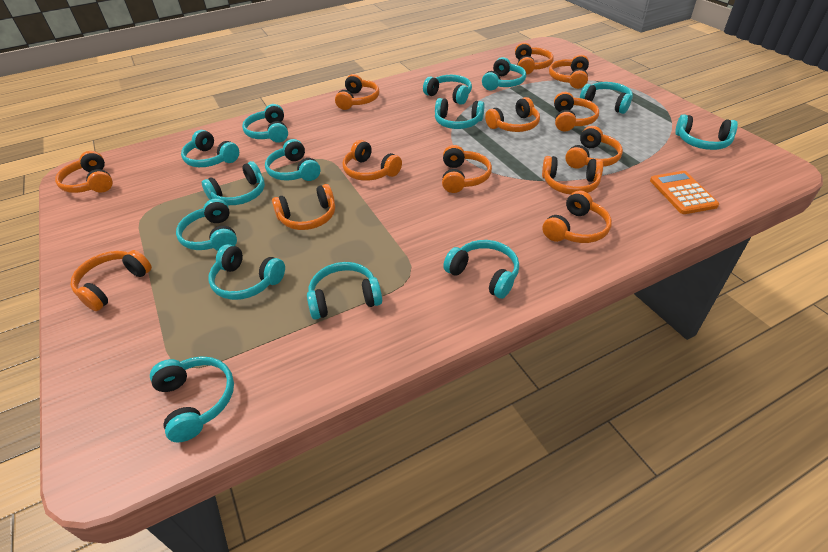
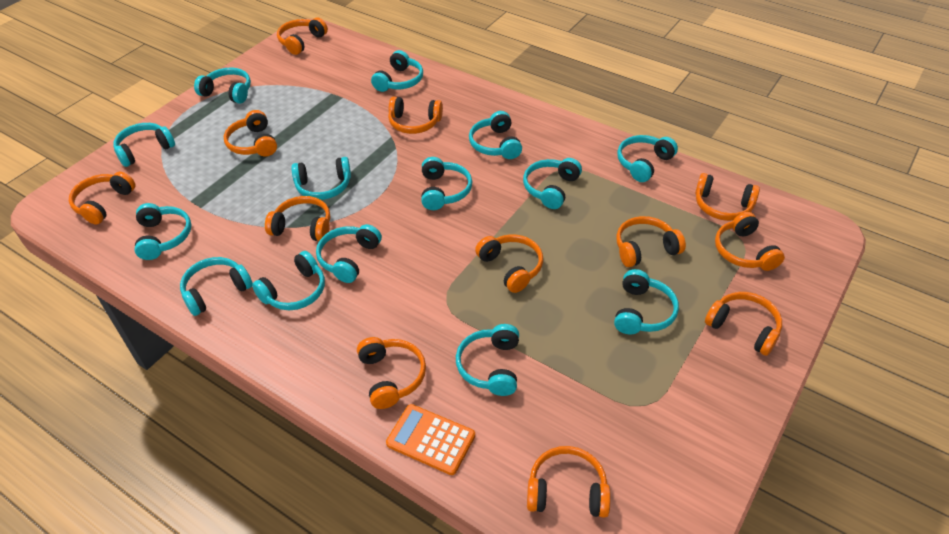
orange headphones: [55,151,113,193] [71,250,152,311] [272,184,335,230] [335,74,379,110] [342,140,402,181] [442,145,492,193] [485,97,540,132] [515,42,553,75] [542,156,603,195] [542,191,612,243] [549,55,589,89] [554,92,599,131] [565,126,623,169] = 13 -> [69,172,136,225] [224,110,277,157] [265,196,330,241] [277,17,328,55] [357,337,426,409] [388,97,443,134] [475,234,543,293] [527,446,611,518] [616,216,686,267] [695,173,760,221] [705,292,782,356] [715,212,785,271] = 12

